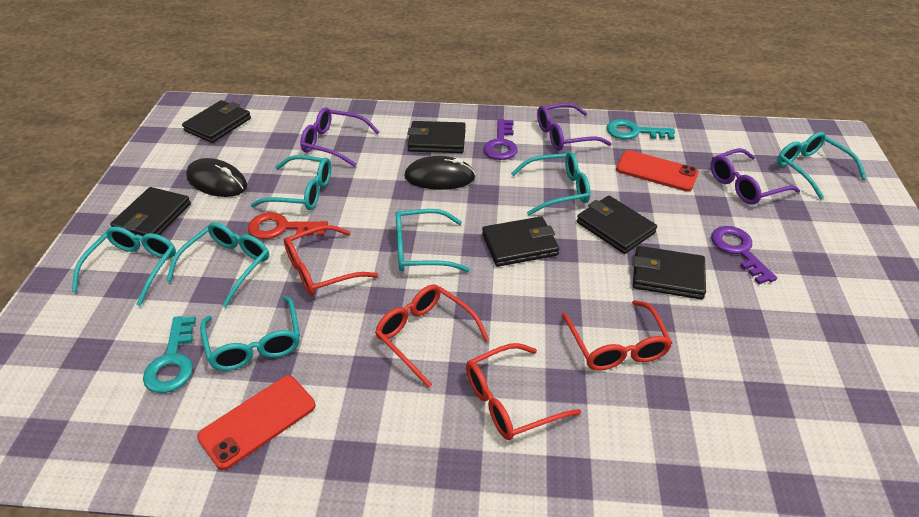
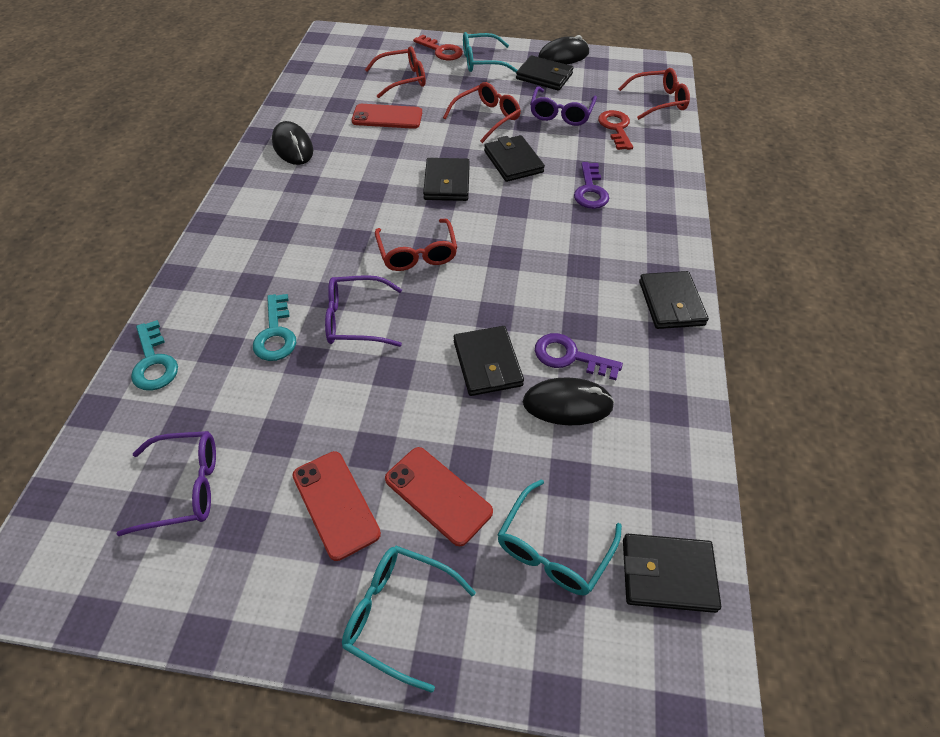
black mouse: [186,158,247,197] [404,156,476,190] = 2 -> [272,121,313,165] [523,377,615,425] [538,35,589,64] = 3
red key: [248,212,328,239] = 1 -> [413,34,463,60] [598,110,633,150] = 2
red phone: [197,376,315,470] [616,150,699,191] = 2 -> [292,451,381,561] [352,104,422,129] [385,447,493,546] = 3
turquoise glasses: [72,227,176,306] [166,222,269,307] [200,296,300,371] [251,155,331,210] [396,209,470,272] [511,151,590,215] [777,132,866,199] = 7 -> [342,546,476,693] [463,32,517,72] [498,479,622,595] = 3

